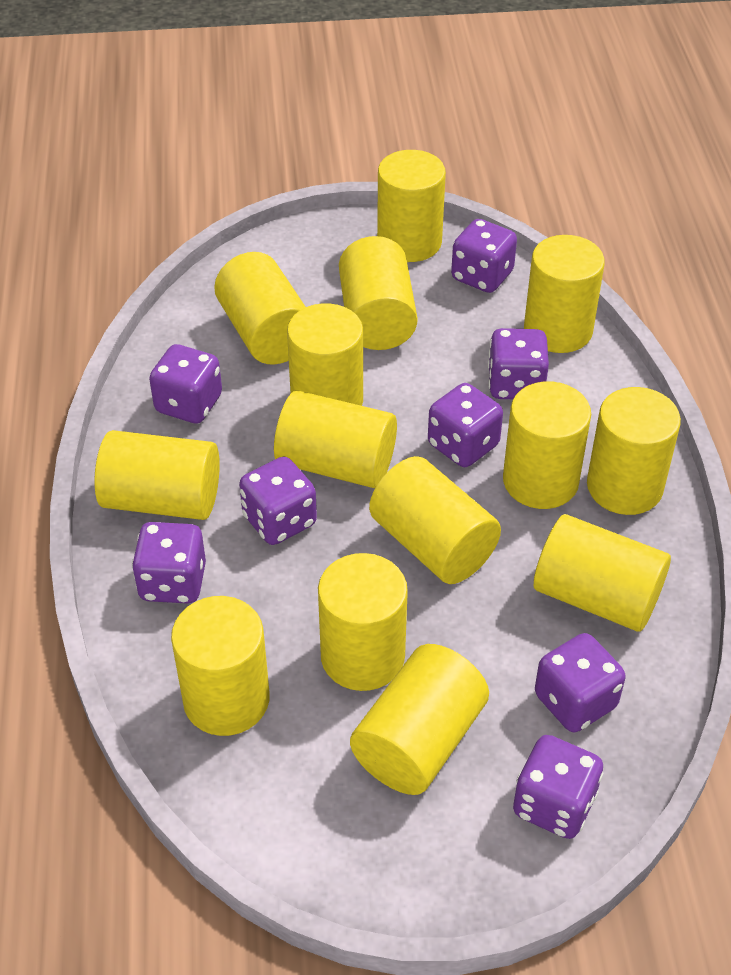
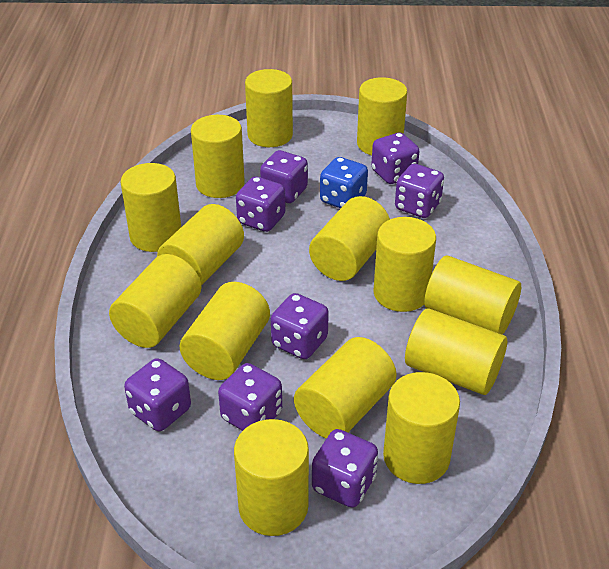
blue dice: none = 0 -> [320,157,368,208] = 1

